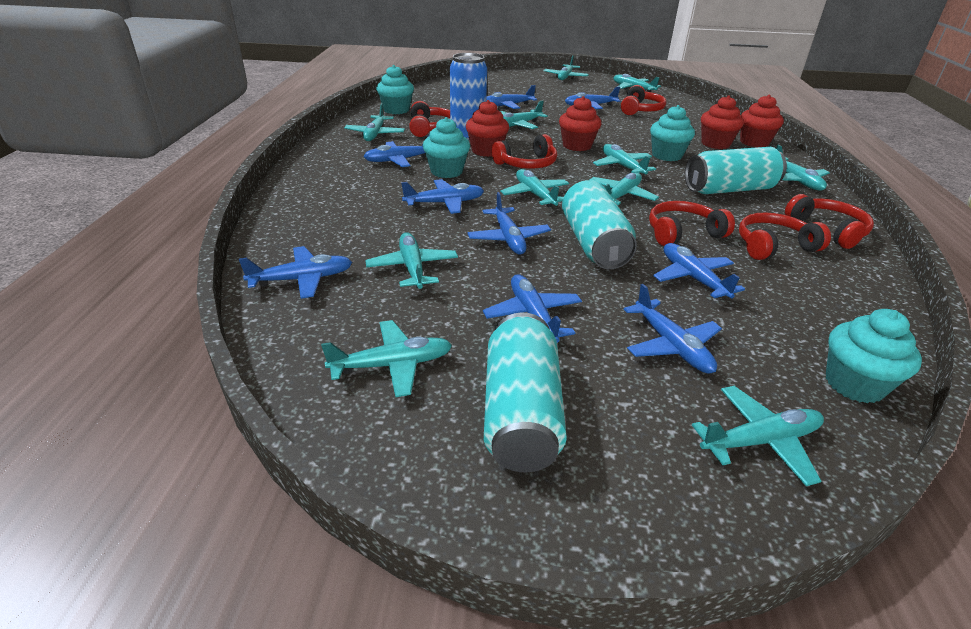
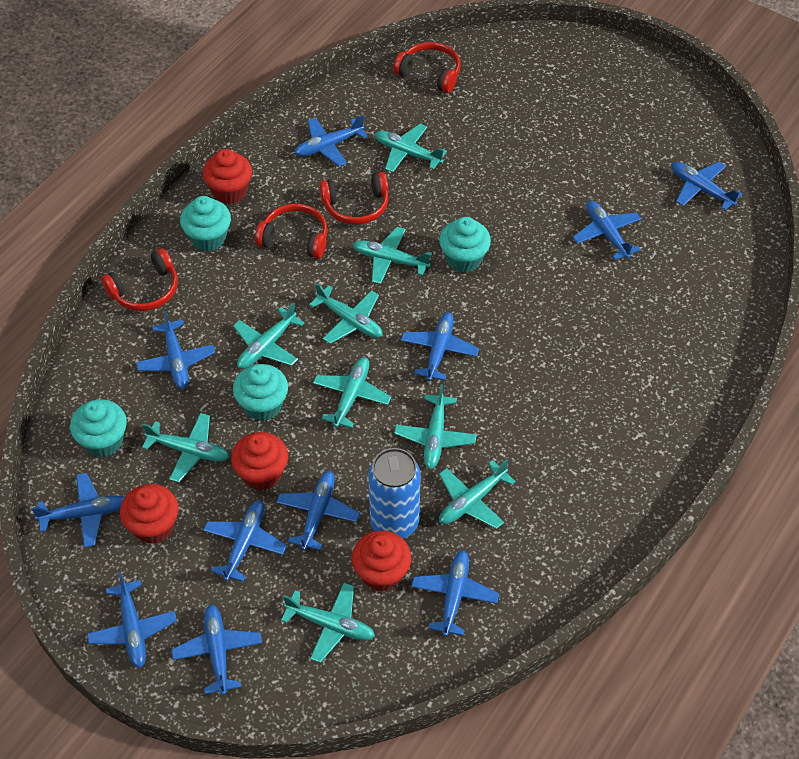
blue plane: [239,246,352,299] [363,134,430,167] [401,179,484,214] [467,192,551,255] [483,274,582,343] [486,85,537,109] [565,87,620,109] [623,284,722,374] [653,243,745,298] = 9 -> [32,473,124,548] [87,572,177,668] [136,311,215,389] [171,604,262,695] [203,501,287,582] [276,471,360,550] [294,115,368,166] [401,312,479,381] [411,550,499,637] [573,201,641,260] [672,162,742,211] = 11
red headphones: [409,101,450,137] [492,134,557,169] [621,85,666,115] [649,201,735,246] [739,212,831,260] [785,194,874,249] = 6 -> [101,248,178,311] [255,204,328,259] [319,172,388,225] [393,42,461,93] = 4
turquoise can: [484,313,567,472] [562,180,637,269] [685,147,787,194] = 3 -> none = 0
turquoise plane: [321,320,452,397] [344,103,405,141] [365,232,458,289] [500,100,548,130] [500,169,569,208] [544,55,589,80] [589,173,659,205] [593,144,656,174] [614,74,661,92] [692,386,824,486] [776,145,830,191] = 11 -> [142,413,229,482] [233,302,305,369] [281,583,375,663] [309,283,382,344] [313,357,391,428] [353,227,432,284] [375,124,447,172] [394,384,477,469] [439,459,516,529] = 9

